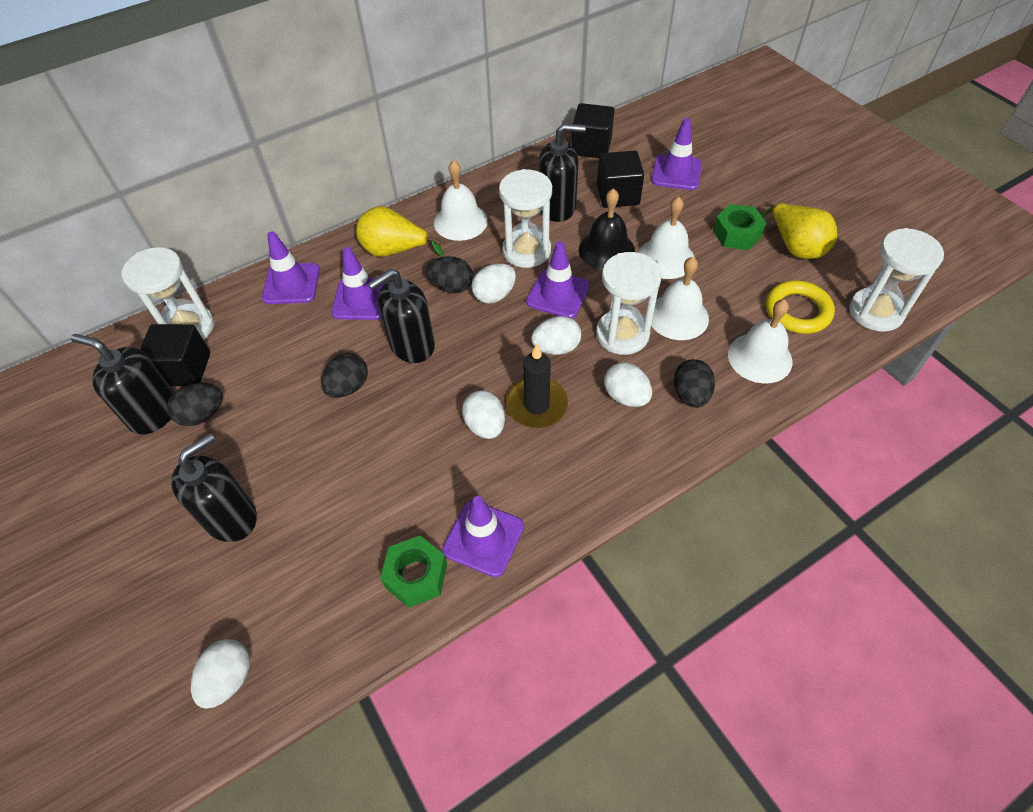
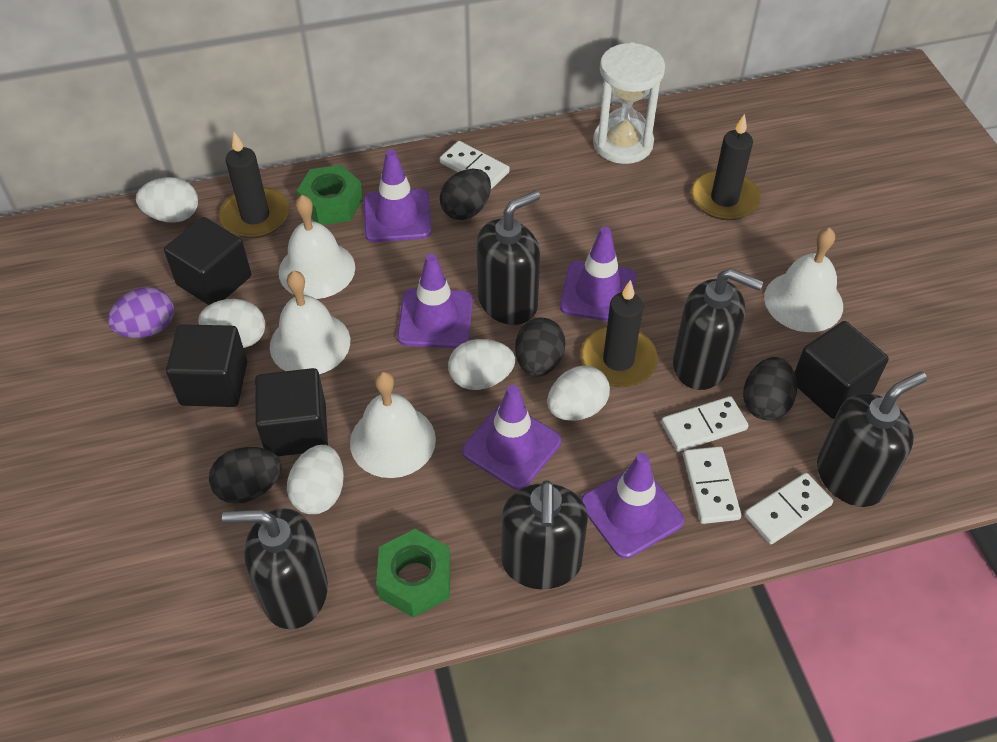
black bell: [579,188,635,270] = 1 -> none = 0
black candle: [506,344,568,428] = 1 -> [219,132,289,238] [581,280,658,387] [691,114,760,220] = 3
black cube: [140,324,210,386] [571,103,614,158] [597,151,644,208] = 3 -> [164,217,251,305] [166,324,247,407] [255,368,328,456] [794,321,889,419] = 4
black soap dispenser: [71,334,174,435] [171,433,257,542] [368,269,435,363] [539,124,586,222] = 4 -> [222,508,328,629] [477,190,540,325] [502,480,588,589] [673,268,764,390] [817,372,927,507] = 5
purple egg: none = 0 -> [107,287,174,338] = 1
white domino: none = 0 -> [440,141,510,189] [661,396,749,452] [683,446,742,524] [744,473,833,544] = 4
white hourglass: [121,247,214,340] [499,169,552,268] [596,252,662,355] [849,228,944,332] = 4 -> [593,42,665,164] = 1
yellow pear: [356,206,444,257] [761,202,837,259] = 2 -> none = 0
yellow ring: [766,280,835,334] = 1 -> none = 0

